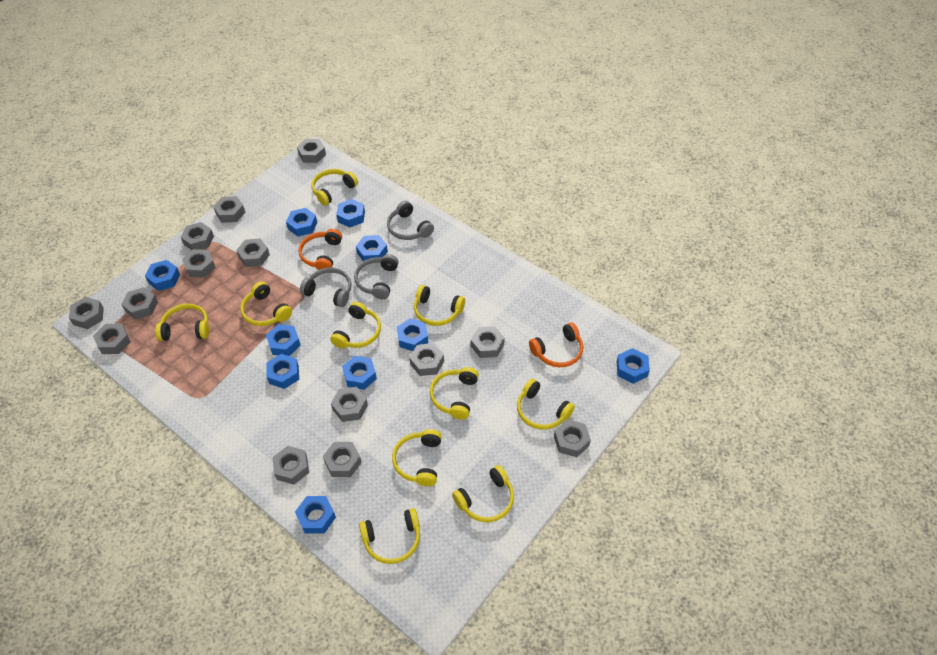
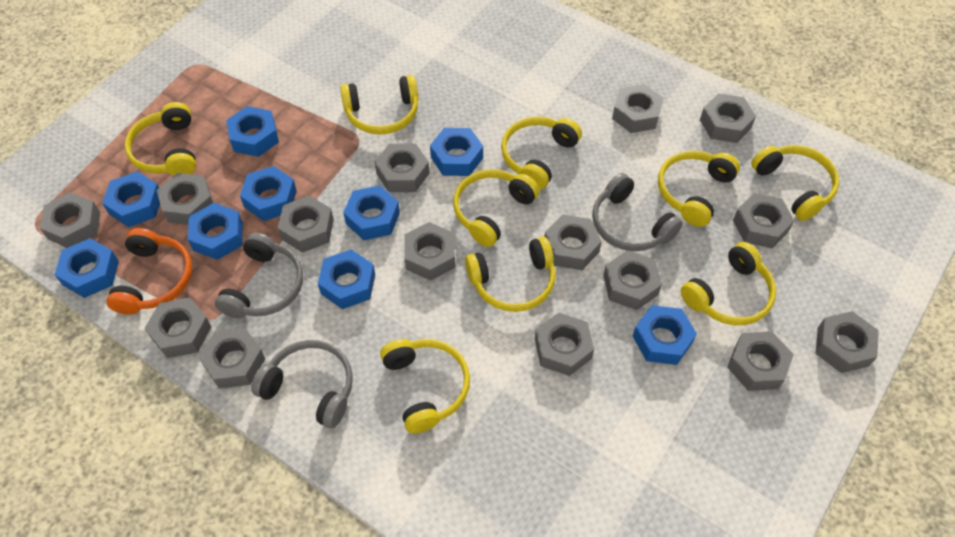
blue nut: [145,260,180,291] [266,324,301,356] [266,354,299,389] [286,208,317,236] [295,496,336,534] [336,199,365,228] [342,356,377,390] [356,235,388,261] [397,318,428,351] [616,348,650,384] = 10 -> [55,238,119,298] [102,171,160,227] [188,203,243,260] [226,106,279,157] [240,166,297,221] [318,249,375,309] [343,185,400,240] [430,128,483,176] [633,305,697,365] = 9
grey nut: [69,297,104,329] [93,323,131,354] [121,287,158,320] [181,222,214,250] [182,249,216,278] [213,196,246,223] [236,238,270,267] [272,446,309,484] [297,139,326,163] [323,442,362,477] [331,387,368,422] [410,343,444,376] [471,326,505,358] [554,419,591,457] = 14 -> [40,192,100,248] [145,297,211,358] [157,173,213,225] [199,328,265,389] [278,195,334,253] [375,144,430,192] [404,222,455,281] [535,313,594,376] [545,215,602,270] [603,250,662,310] [612,84,664,133] [700,93,756,143] [727,331,794,391] [733,193,795,248] [815,311,879,373] = 15
orange headphones: [298,229,342,270] [529,322,583,367] = 2 -> [106,228,192,315] = 1
yellow headphones: [155,303,209,341] [240,282,292,326] [312,169,358,206] [330,302,381,348] [359,508,420,564] [392,429,442,486] [414,285,465,326] [430,367,479,420] [452,465,514,522] [517,379,575,430] = 10 -> [124,102,196,176] [340,75,418,135] [380,339,470,434] [453,169,540,247] [465,237,556,312] [501,116,582,190] [658,150,740,227] [681,242,776,325] [751,145,839,221] = 9

